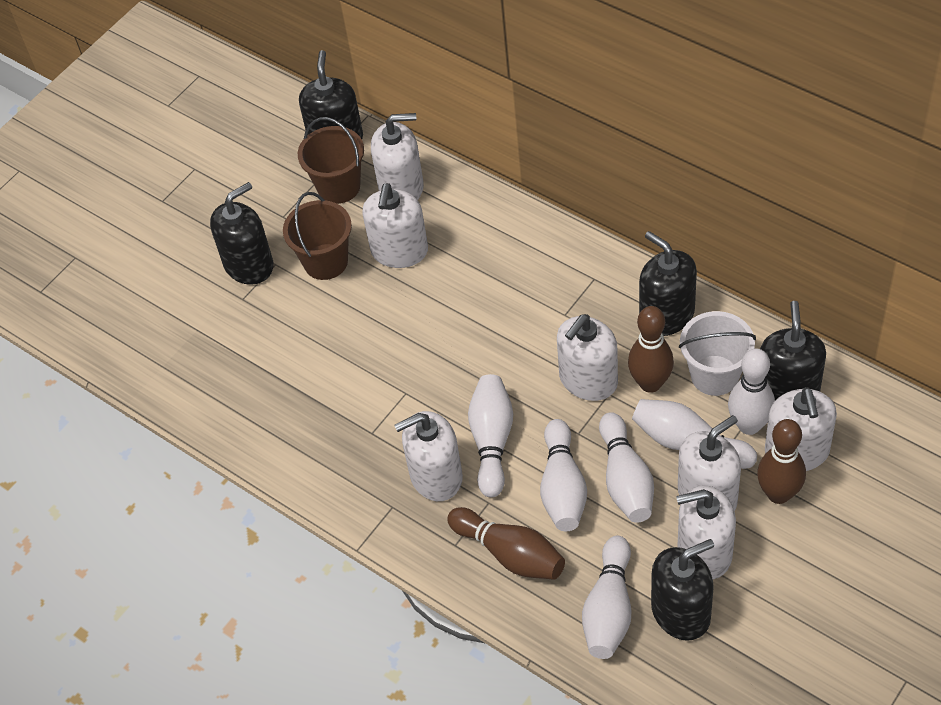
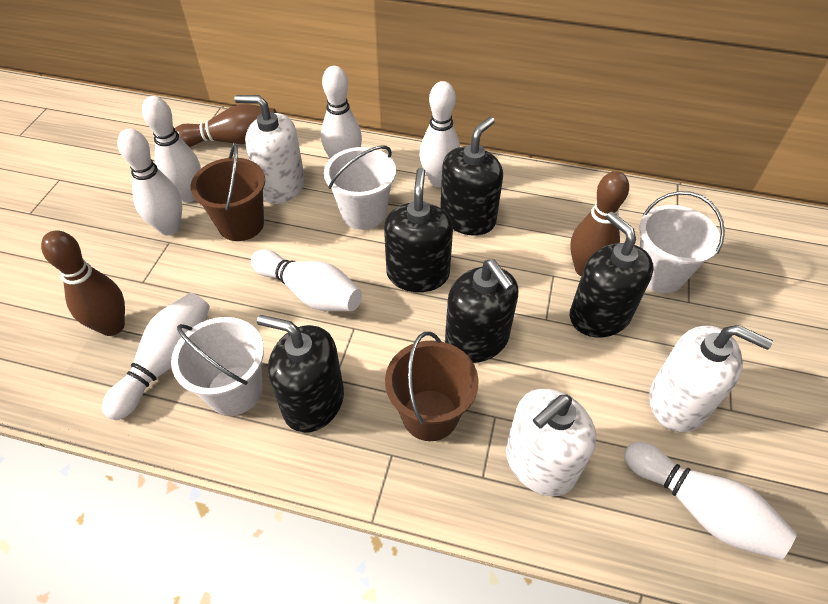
white bowling pin: [468,374,513,497] [540,419,587,531] [582,536,631,659] [599,412,654,523] [632,399,757,469] [728,349,775,435] = 6 -> [102,293,210,420] [117,129,182,236] [142,96,201,202] [251,249,362,311] [321,66,362,158] [419,81,460,187] [624,442,797,560] = 7
white bucket: [679,311,756,396] = 1 -> [171,317,264,416] [324,145,396,230] [639,191,725,293] = 3
white soap dispenser: [362,183,428,268] [371,113,424,200] [394,411,463,501] [557,314,618,401] [676,485,736,579] [678,415,741,511] [765,387,837,471] = 7 -> [234,95,305,204] [506,389,596,496] [649,325,773,432] = 3

